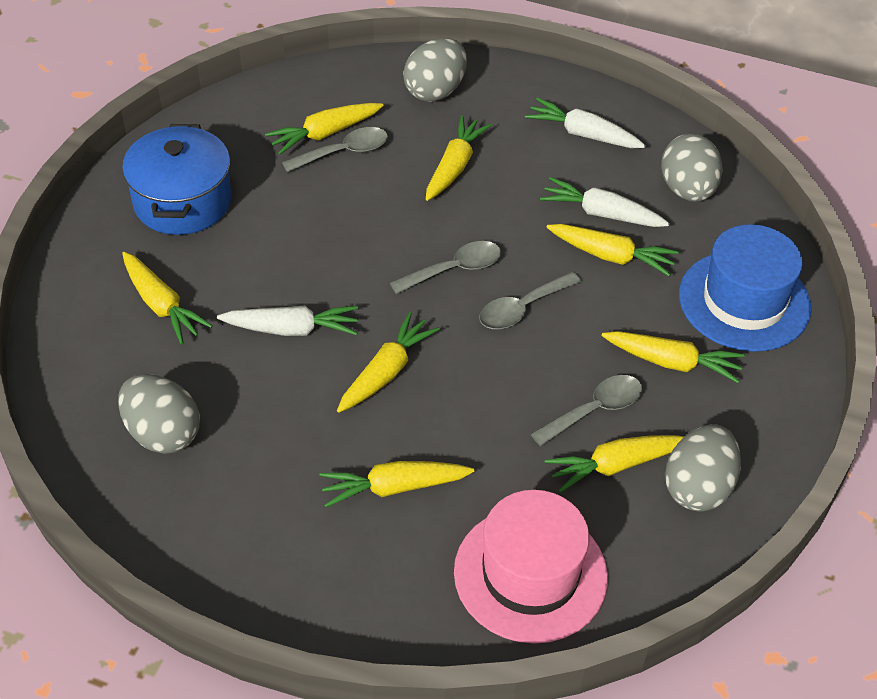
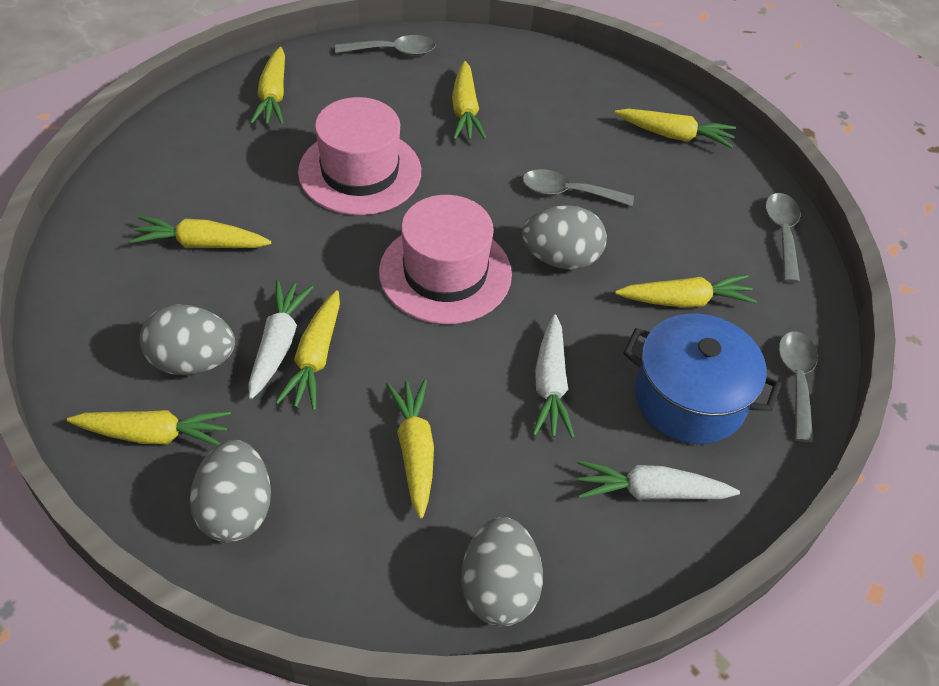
blue hat: [679,224,811,352] = 1 -> none = 0
pink hat: [454,490,608,644] = 1 -> [298,97,421,215] [379,195,512,324] = 2

